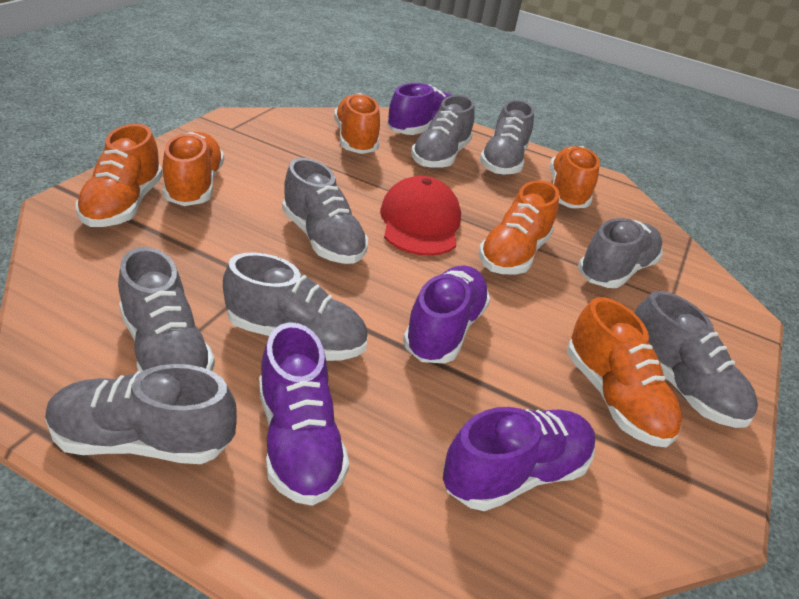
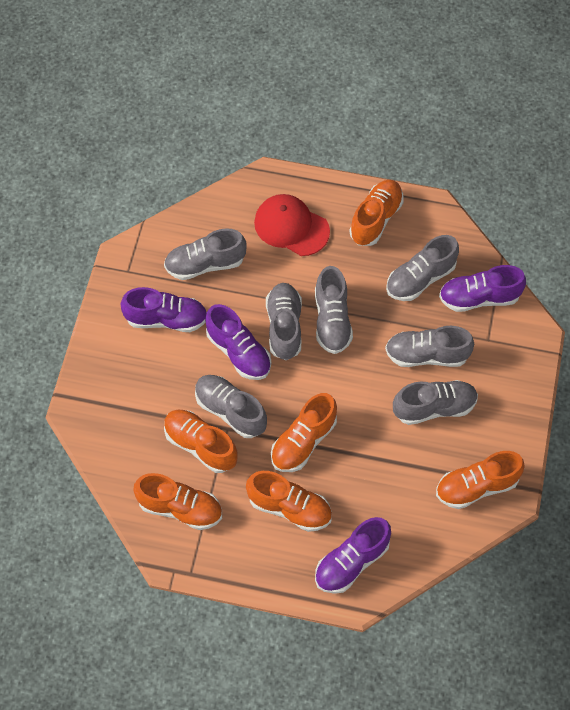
grey shoe: [45,364,237,464] [118,247,215,372] [223,252,368,361] [282,158,368,264] [411,95,475,168] [480,100,534,175] [578,218,663,288] [634,291,758,428] = 8 -> [164,228,246,280] [195,375,267,438] [266,283,302,360] [315,266,353,354] [385,326,474,367] [386,235,459,301] [393,380,478,425] = 7

